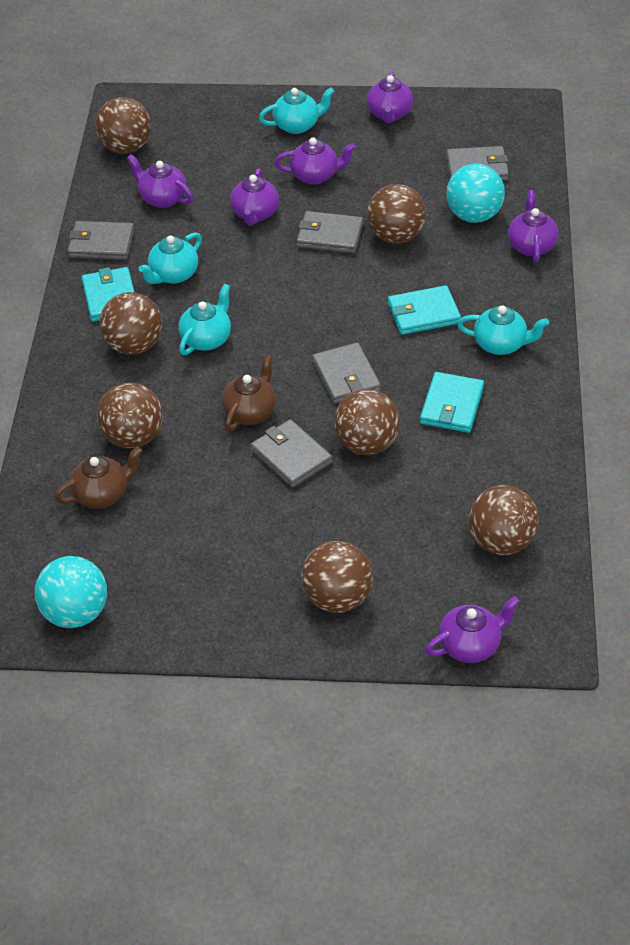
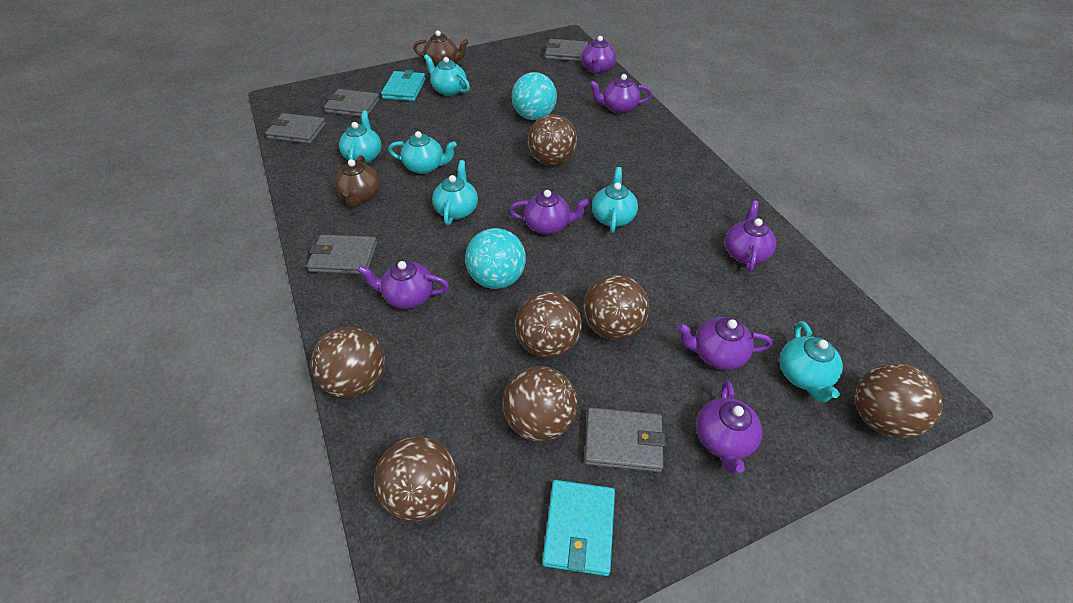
purple teapot: [127,154,193,208] [230,168,279,226] [274,137,356,184] [367,71,413,123] [425,596,520,663] [508,190,558,262] = 6 -> [357,261,449,309] [509,190,589,235] [581,36,616,74] [589,74,653,114] [677,317,773,370] [696,380,762,474] [725,200,776,272] = 7
turquoise teapot: [139,232,202,284] [178,284,231,355] [259,87,334,134] [457,305,549,355] = 4 -> [339,110,382,164] [388,131,457,174] [424,54,470,96] [432,160,478,225] [592,167,638,233] [779,321,843,402] = 6
turquoise wallet: [82,267,134,322] [388,285,461,335] [420,372,484,433] = 3 -> [381,70,426,101] [542,480,615,576] = 2

